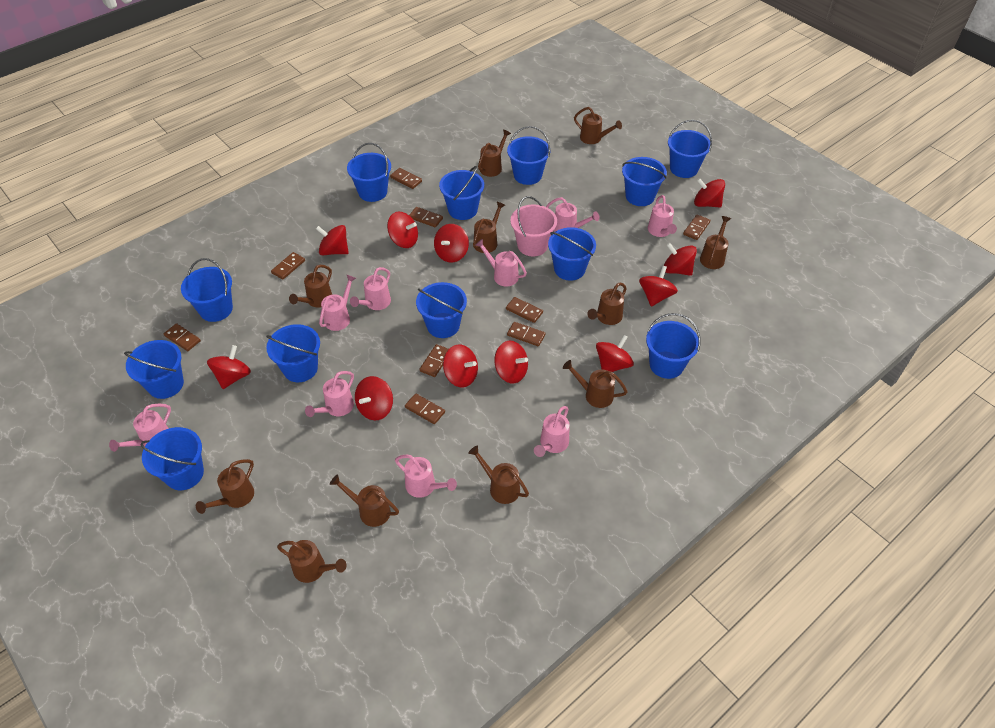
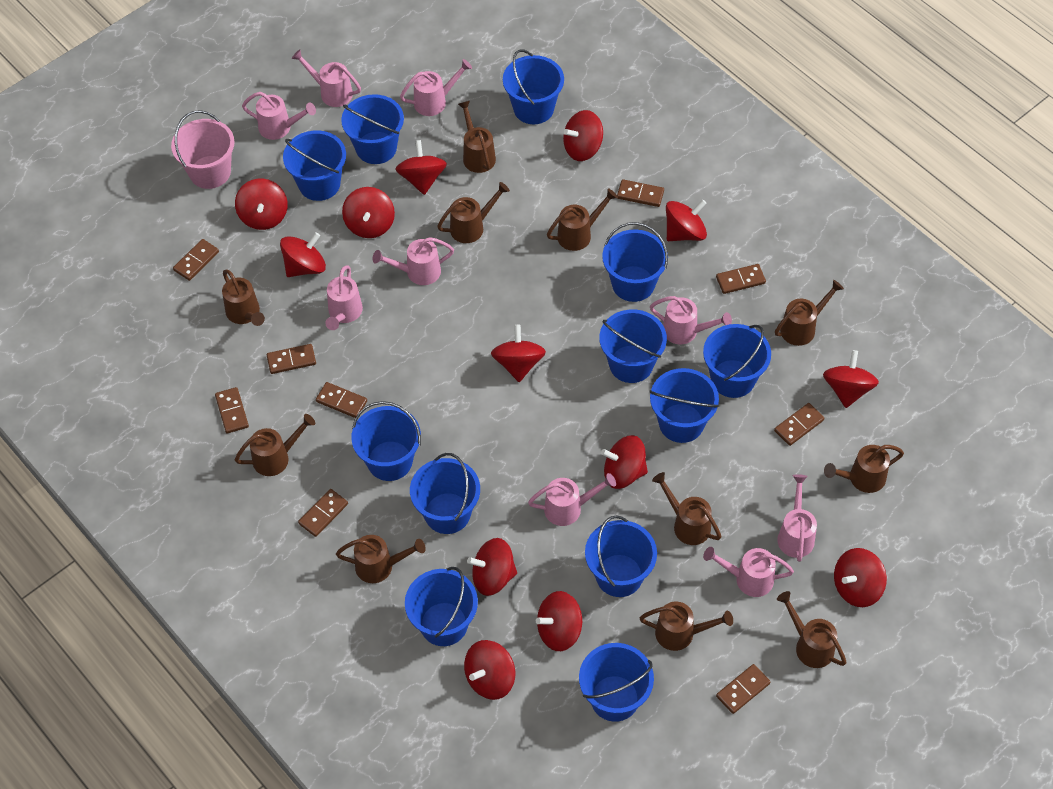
red spinning top: [207,345,251,389] [316,225,349,255] [355,376,393,420] [387,211,418,248] [434,224,469,262] [443,344,478,387] [494,341,528,383] [596,335,634,372] [639,266,678,307] [664,243,697,276] [694,178,725,207] = 11 -> [235,179,288,230] [280,232,326,277] [342,187,395,238] [395,140,447,195] [464,640,515,700] [467,538,517,596] [491,325,546,382] [536,591,583,651] [563,110,603,161] [601,435,648,489] [666,200,707,241] [823,350,879,408] [834,548,887,607] = 13

